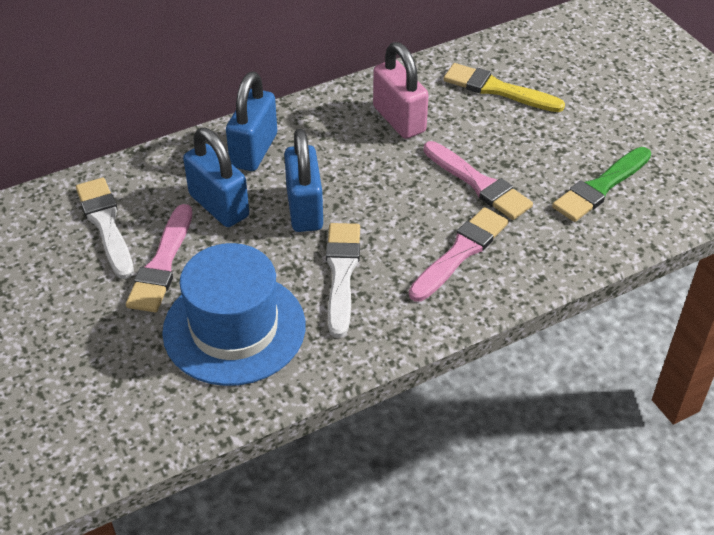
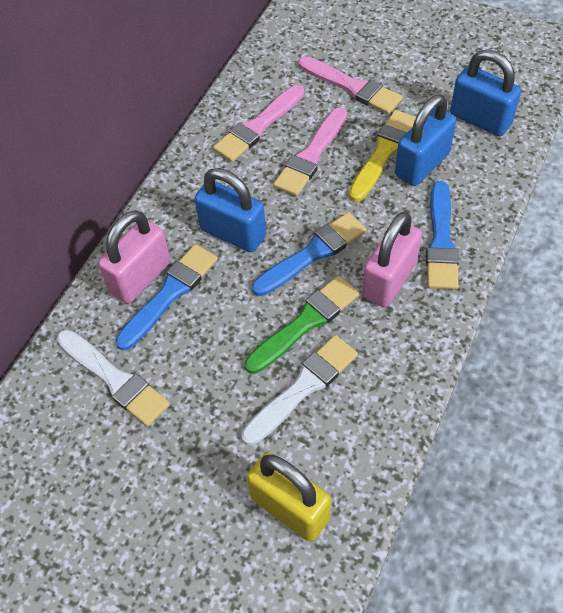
blue brush: none = 0 -> [115,244,217,350] [252,212,367,296] [426,181,459,290] = 3
blue hat: [162,243,305,386] = 1 -> none = 0
pink padlock: [373,42,429,139] = 1 -> [98,210,170,304] [362,211,422,307] = 2
yellow padlock: none = 0 -> [247,452,331,541] = 1

